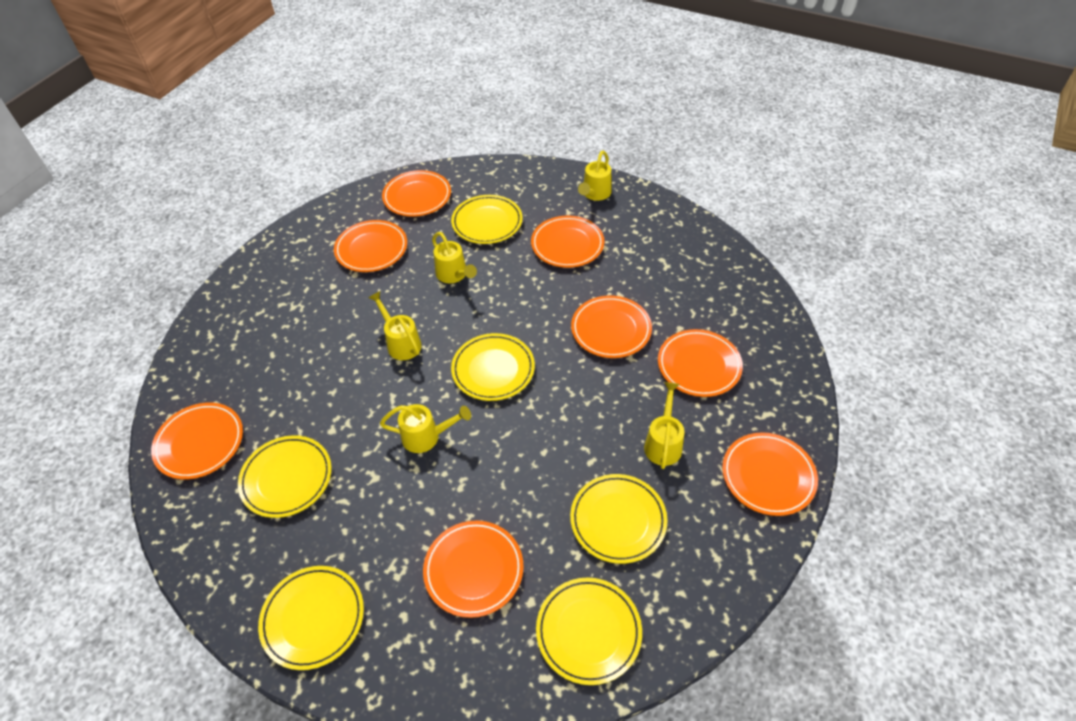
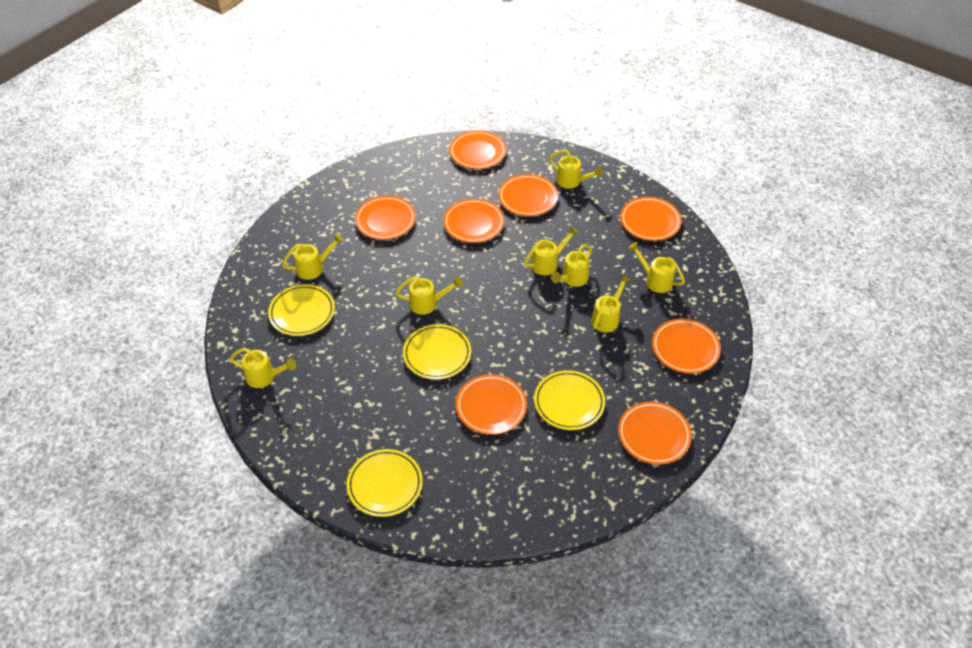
yellow plate: [238,435,332,518] [258,566,364,670] [451,195,523,244] [451,333,535,401] [536,577,642,685] [570,474,668,564] = 6 -> [268,284,335,336] [347,449,423,517] [403,324,471,379] [534,370,605,430] = 4
yellow watering can: [368,291,422,360] [380,404,471,453] [432,232,477,283] [578,151,612,201] [644,382,685,469] = 5 -> [230,348,296,388] [282,233,344,280] [395,277,463,315] [524,227,579,275] [549,149,603,189] [551,244,592,287] [591,275,631,333] [628,242,685,293] = 8

